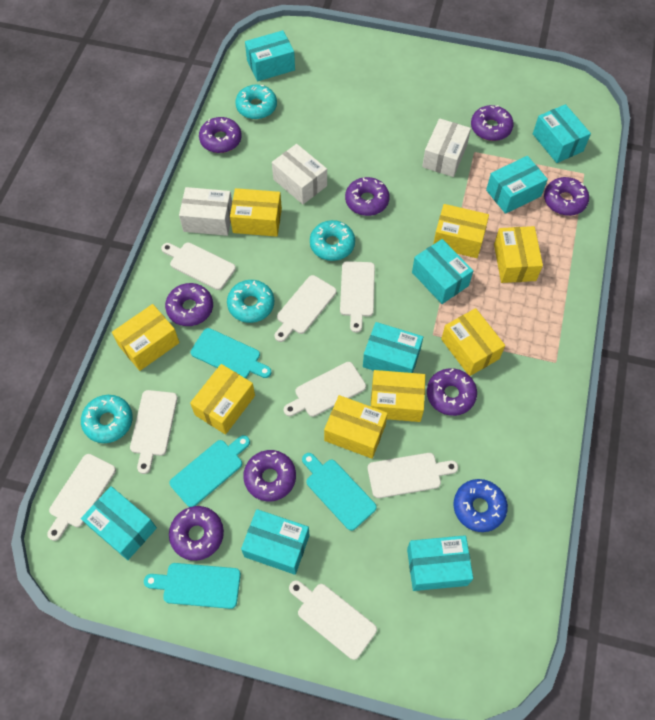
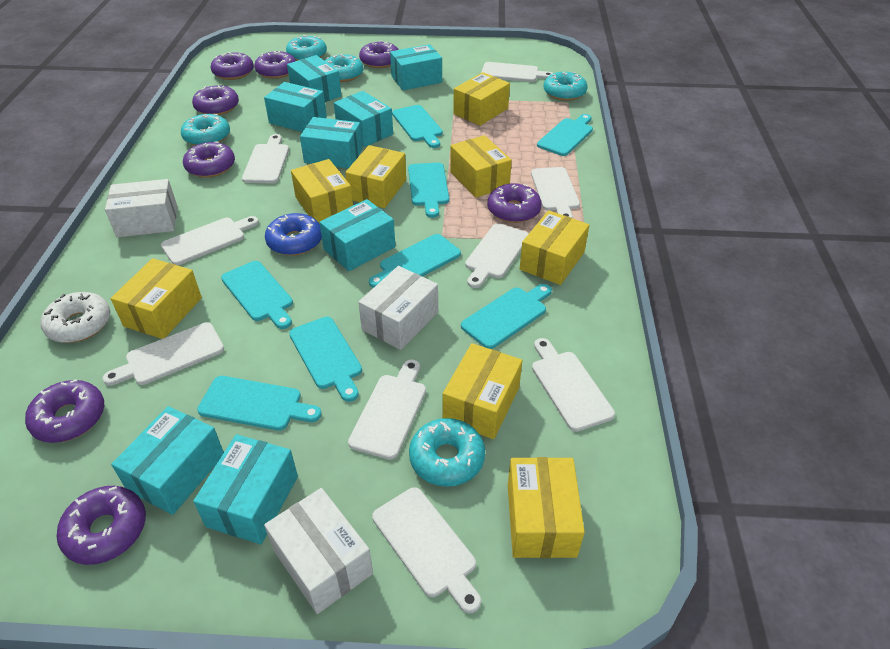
turquoise cutting board: [144,563,241,609] [169,435,250,507] [191,328,272,379] [302,453,377,531] = 4 -> [197,376,322,431] [221,261,293,329] [289,317,362,402] [369,234,461,288] [392,105,443,148] [408,163,449,218] [461,284,552,349] [537,114,593,156] = 8
turquoise donut: [81,395,133,443] [227,280,274,323] [235,85,277,119] [310,220,355,261] = 4 -> [181,114,230,146] [286,35,327,61] [325,54,363,82] [409,418,485,487] [543,72,588,101] = 5
white cutting board: [47,454,116,541] [130,390,178,474] [161,242,236,290] [275,275,337,342] [284,362,366,417] [289,580,377,660] [340,261,375,333] [368,453,458,498] = 8 -> [103,322,224,386] [161,216,259,265] [242,134,289,183] [348,359,426,460] [372,487,481,613] [465,223,529,288] [481,62,553,82] [531,167,580,218] [532,338,615,432] = 9
white donut: none = 0 -> [40,292,110,343] = 1

